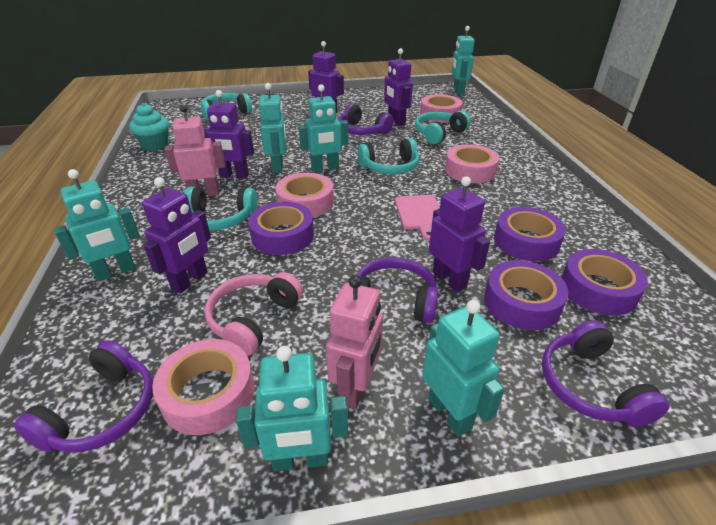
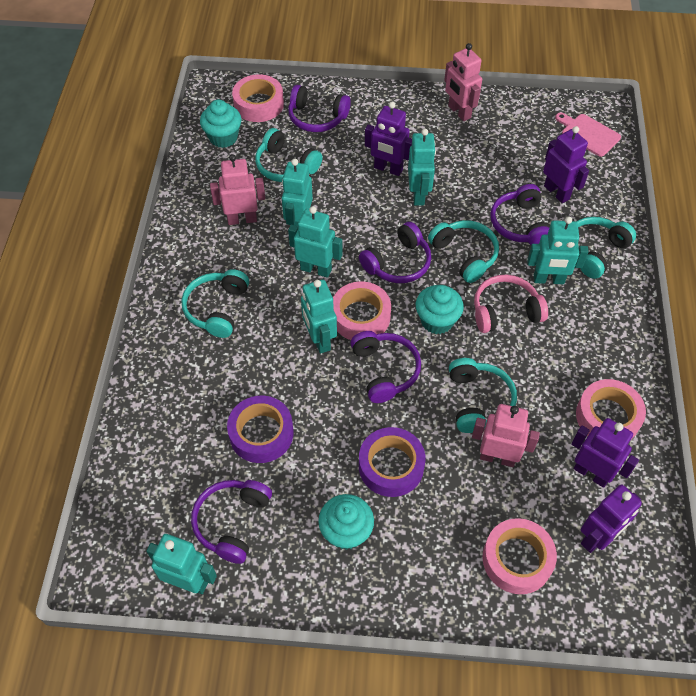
pink robot: [165,105,225,196] [326,275,383,409] = 2 -> [210,154,265,225] [444,43,482,121] [472,404,540,467] = 3
purple headphones: [14,340,153,452] [338,104,394,135] [348,257,439,323] [542,320,670,427] = 4 -> [191,480,272,564] [288,85,351,132] [350,331,421,403] [359,222,431,283] [490,184,550,245] = 5
purple robot: [142,177,211,293] [204,90,254,179] [308,41,344,113] [384,48,413,126] [429,176,490,292] = 5 -> [365,102,412,176] [543,126,589,203] [571,418,639,488] [581,485,642,553] = 4
purple tape: [248,202,314,255] [484,260,568,330] [494,207,566,261] [561,249,648,315] = 4 -> [227,396,293,463] [359,427,426,497] = 2
turquoise cupcake: [129,103,169,151] = 1 -> [200,99,241,148] [318,494,374,550] [416,285,464,334] = 3
turquoise headphones: [184,186,258,231] [201,93,252,120] [358,138,419,175] [415,111,471,144] = 4 -> [181,269,249,338] [255,128,323,182] [428,220,499,283] [449,358,517,433] [576,217,636,279] = 5

